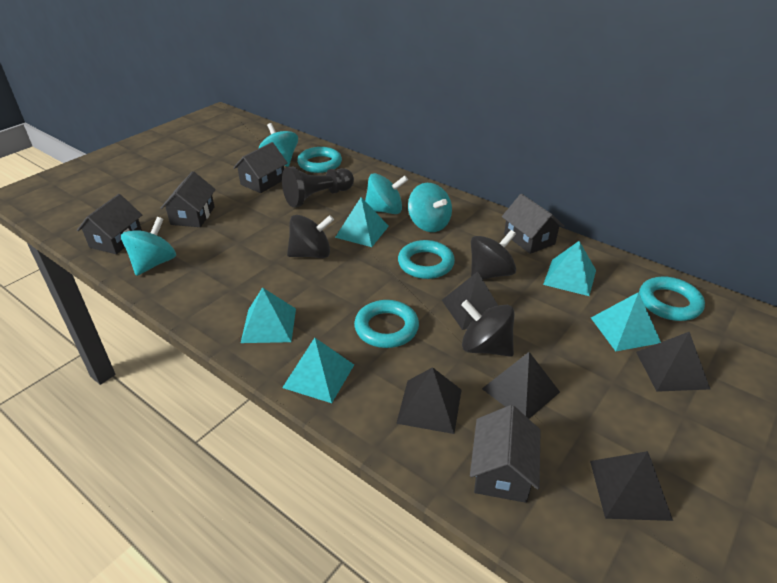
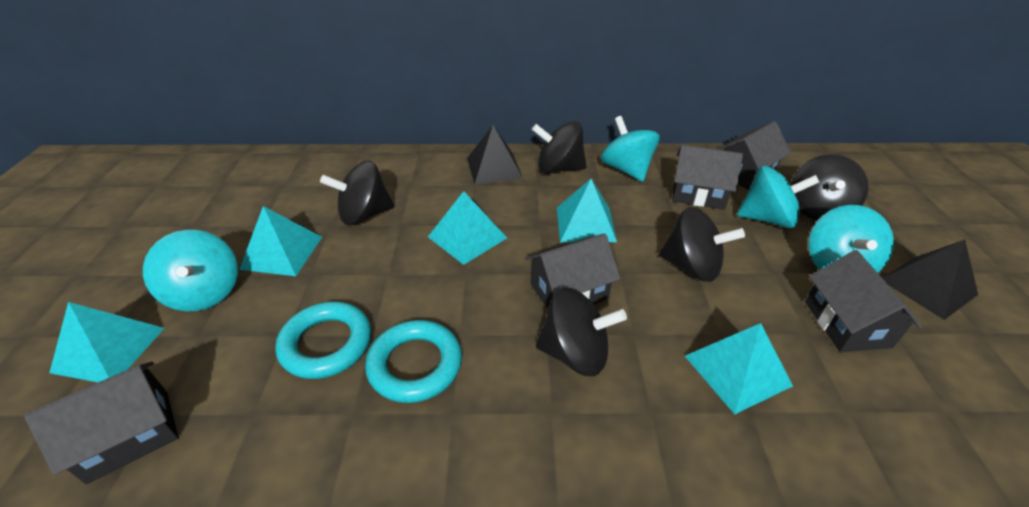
black pawn: [282,166,354,207] = 1 -> none = 0
black pyramid: [396,367,462,434] [442,271,498,330] [482,352,560,419] [590,451,673,521] [636,332,710,392] = 5 -> [467,125,523,184] [883,240,978,320] = 2
black spinning top: [287,215,334,258] [461,300,514,357] [471,230,516,279] = 3 -> [320,161,394,225] [532,121,587,174] [536,288,627,376] [659,207,745,282] [792,154,869,221] = 5
turquoise ring: [297,147,342,173] [354,300,419,348] [398,240,455,279] [639,276,705,321] = 4 -> [275,302,371,379] [365,320,462,403] = 2

